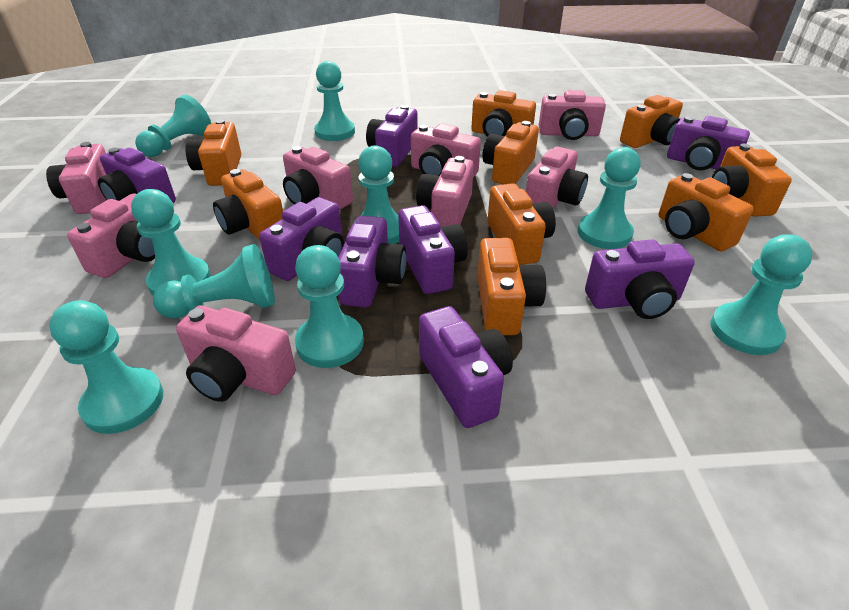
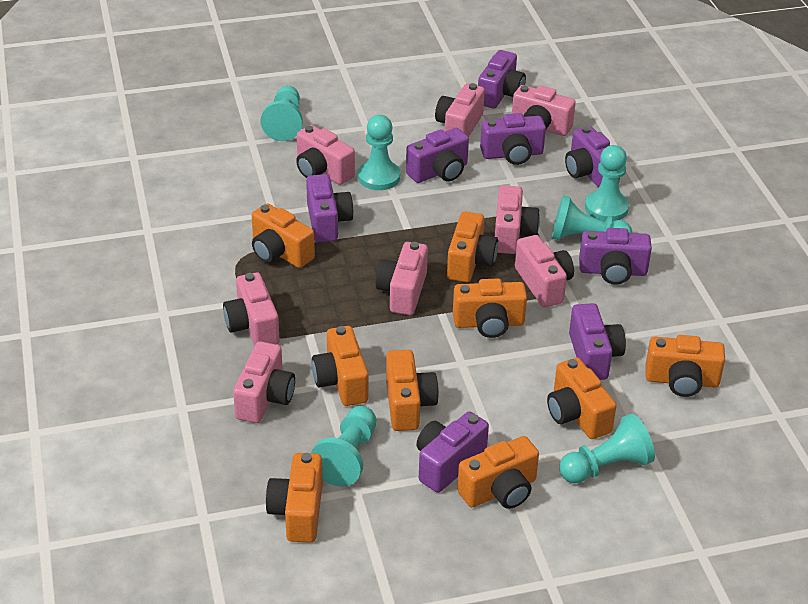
turquoise pawn: [49,300,163,434] [131,189,211,296] [135,95,211,157] [153,244,275,318] [295,245,364,368] [314,61,355,141] [353,145,399,244] [578,147,641,249] [711,234,813,355] = 9 -> [261,86,303,141] [311,406,376,487] [358,115,400,190] [551,195,633,240] [559,413,655,483] [585,145,629,222] = 6

